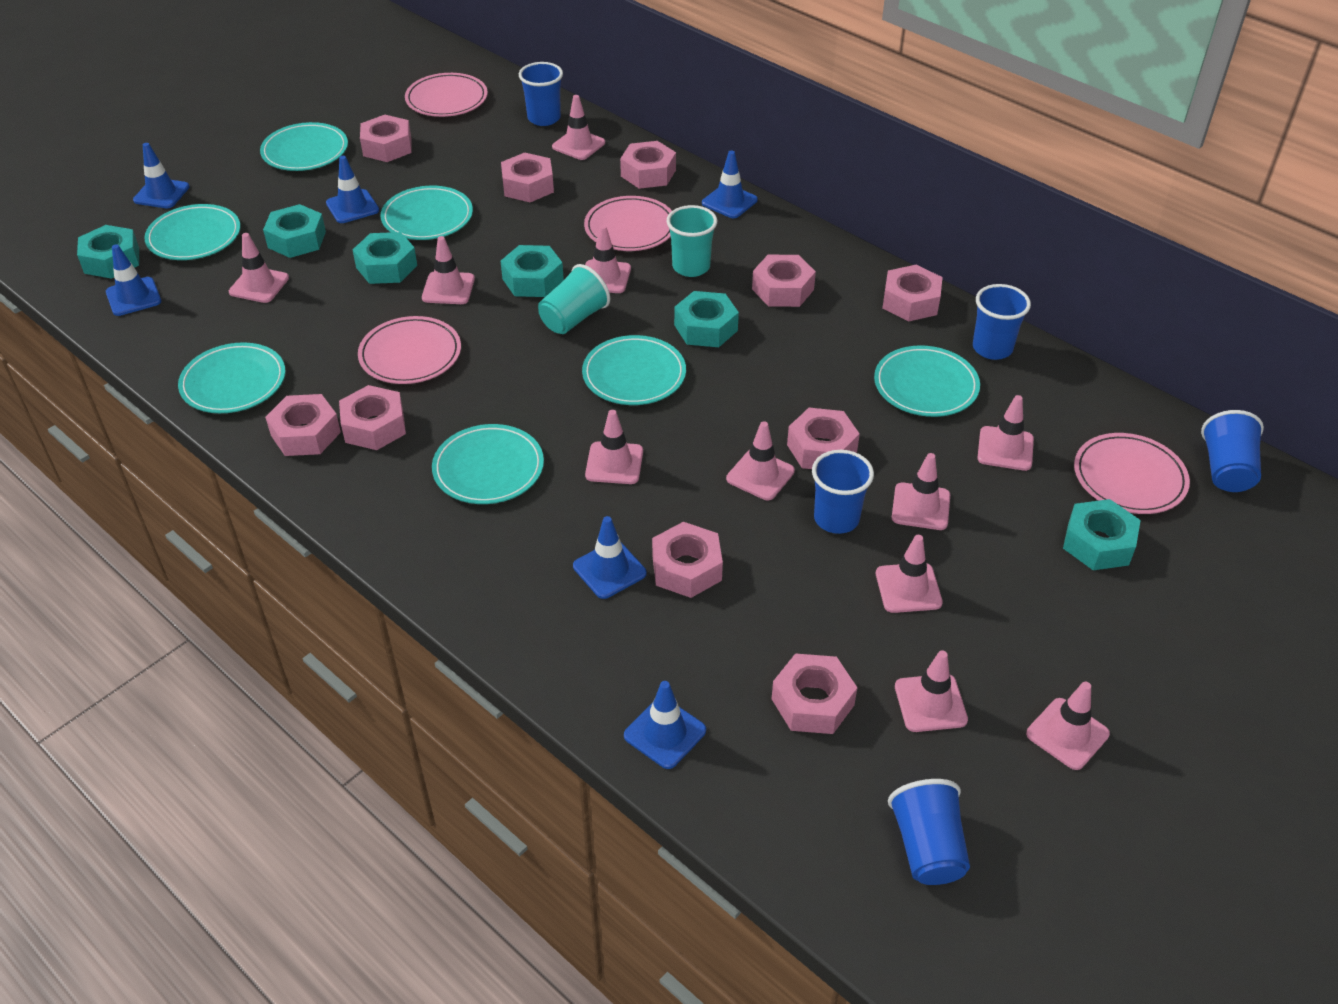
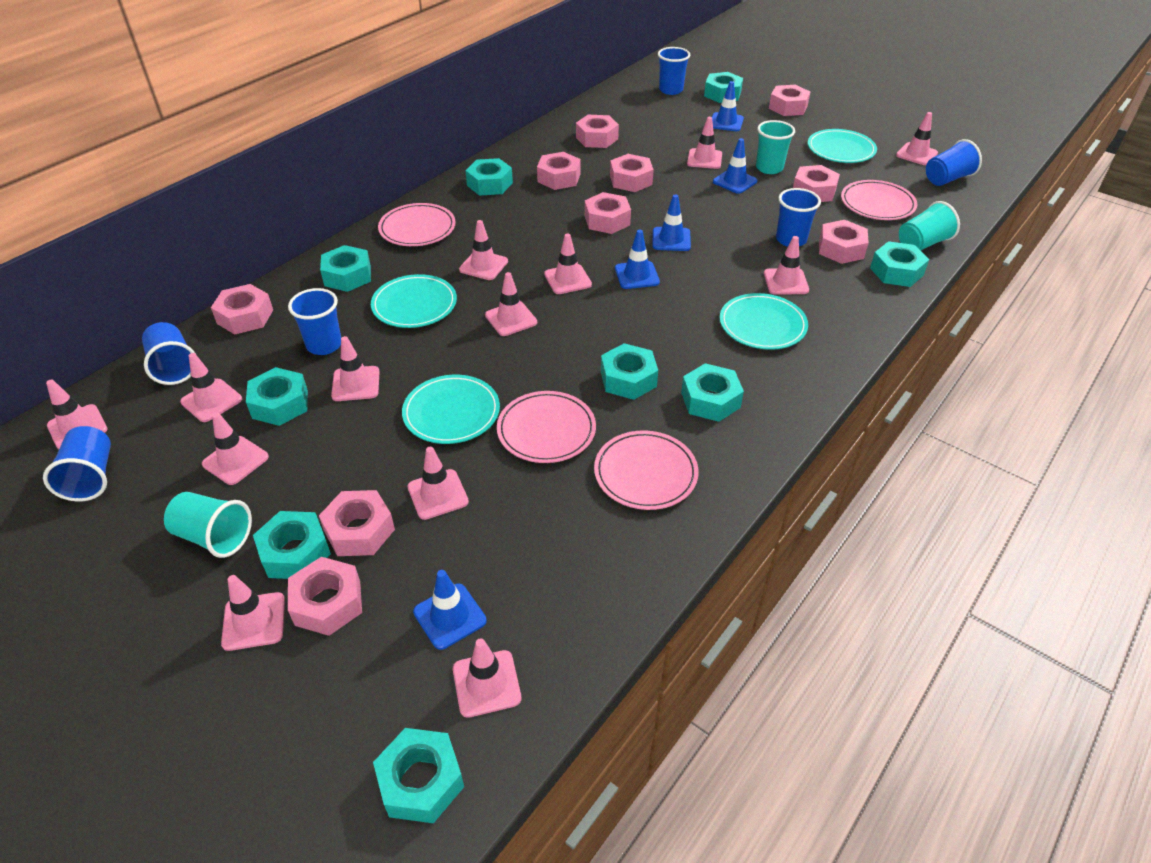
blue cup: [519,62,563,126] [812,450,874,534] [888,779,970,885] [973,284,1031,360] [1201,410,1264,492] = 5 -> [43,426,111,501] [142,322,196,385] [288,288,341,355] [658,47,690,95] [776,188,821,247] [926,139,982,186] = 6
blue traffic cone: [106,244,161,316] [133,143,190,208] [326,156,379,223] [573,516,647,599] [624,681,706,769] [702,150,758,218] = 6 -> [413,570,487,650] [615,230,660,289] [652,194,691,251] [712,81,744,131] [713,138,758,194] = 5
pink traffic cone: [229,233,289,303] [422,236,475,304] [552,95,605,160] [585,225,631,293] [585,410,643,484] [726,421,795,500] [876,535,943,613] [892,453,950,530] [895,651,968,732] [977,395,1034,471] [1026,682,1110,770] = 11 -> [46,380,107,450] [180,353,242,422] [202,413,269,485] [221,575,285,651] [331,336,380,401] [408,447,469,520] [453,638,521,718] [459,220,508,280] [485,272,537,336] [544,234,592,294] [687,117,722,169] [764,236,809,295] [896,112,938,165] = 13
turquoise cup: [538,264,610,334] [667,205,717,277] = 2 -> [164,492,252,558] [756,120,795,174] [899,201,960,250] = 3
turquoise nut: [77,225,139,279] [263,204,326,258] [353,232,417,284] [500,245,564,297] [674,291,739,347] [1063,499,1141,570] = 6 -> [246,367,308,426] [253,511,331,579] [320,245,371,292] [373,728,464,823] [465,158,513,196] [601,343,658,400] [681,363,744,422] [704,72,743,103] [870,241,929,287] = 9
turquoise plate: [144,204,240,260] [178,342,285,413] [260,122,348,171] [381,186,473,240] [432,424,544,504] [582,335,686,405] [874,345,980,417] = 7 -> [371,274,457,328] [402,375,500,444] [720,293,808,350] [808,129,877,163] = 4

